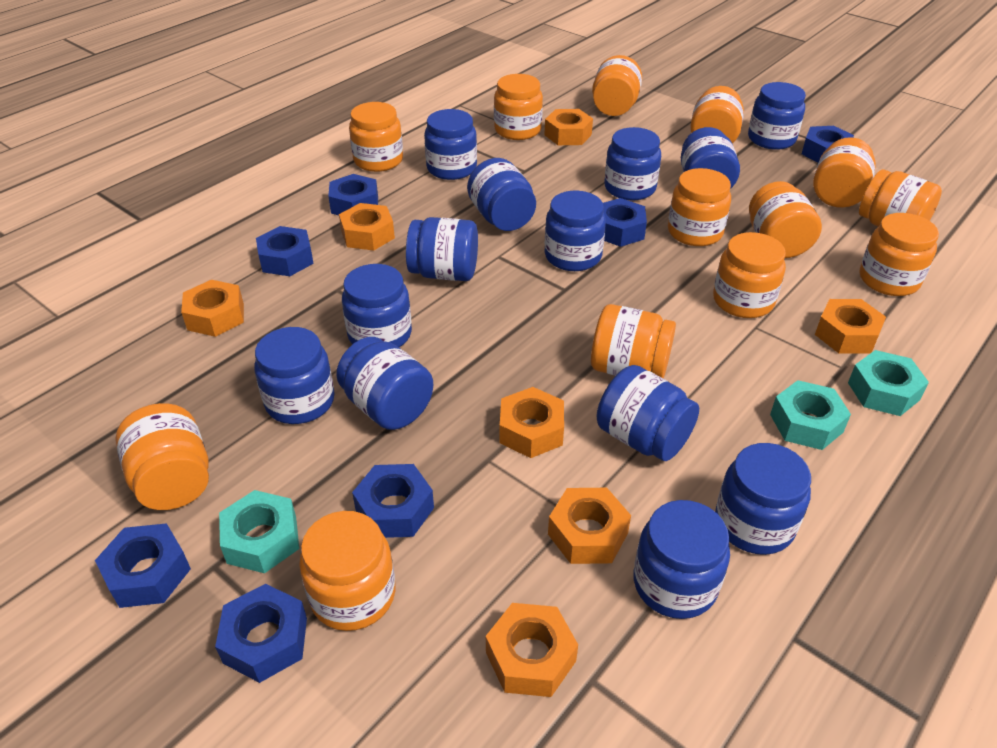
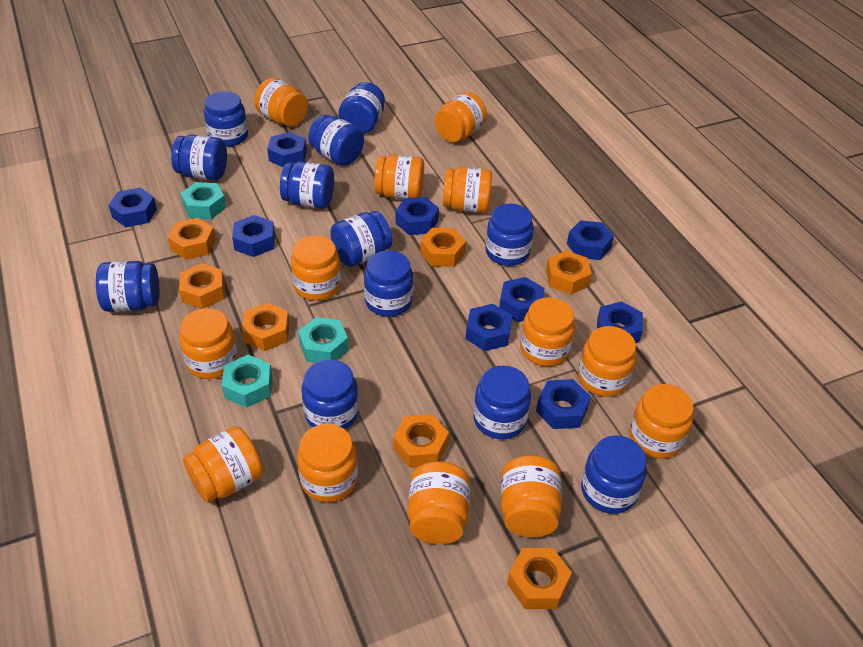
blue jar: [254,327,335,424] [336,337,433,430] [342,264,412,347] [406,217,478,281] [424,109,477,180] [467,158,536,231] [545,191,606,271] [597,365,699,461] [604,127,661,200] [633,500,730,619] [681,127,740,189] [715,443,811,555] [748,82,806,150] = 13 -> [96,261,159,312] [171,134,227,180] [204,91,248,147] [280,161,334,209] [302,359,358,430] [308,115,364,166] [330,211,392,267] [338,82,385,134] [364,251,413,317] [473,365,531,439] [485,204,534,266] [581,435,647,514] = 12
blue nut: [95,523,191,608] [215,584,307,683] [256,226,314,276] [328,174,378,215] [352,464,434,538] [603,198,647,247] [802,126,854,163] = 7 -> [109,188,157,227] [232,215,275,257] [267,132,307,167] [396,197,439,235] [465,304,513,351] [499,277,545,322] [536,379,591,429] [567,220,614,260] [597,301,643,343] = 9

